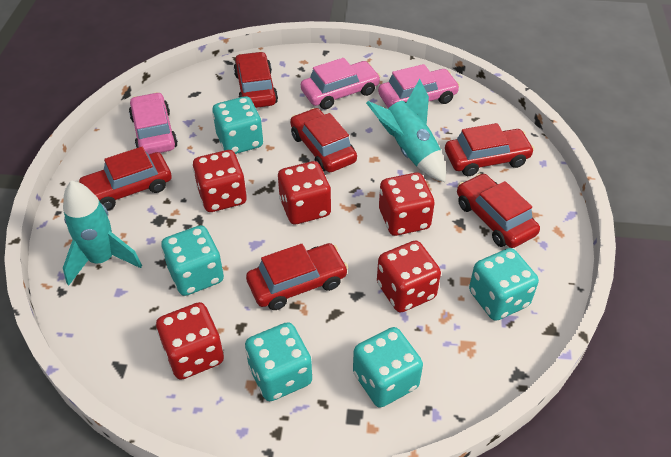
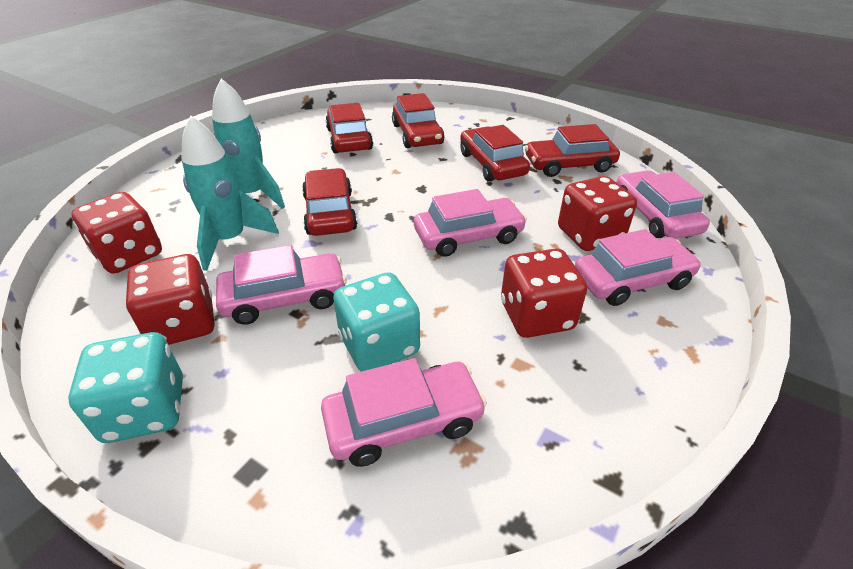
pink car: [129,92,178,154] [301,58,381,109] [378,64,460,108] = 3 -> [216,245,347,325] [321,358,487,467] [414,189,527,257] [575,229,701,306] [616,170,710,239] = 5
red car: [78,147,172,211] [234,52,278,108] [246,243,348,310] [290,108,357,172] [445,123,534,176] [457,173,540,248] = 6 -> [302,168,357,236] [325,103,373,153] [392,93,444,148] [460,125,530,182] [525,124,620,177] = 5
red dice: [156,302,224,380] [193,150,247,212] [278,161,331,224] [377,240,441,312] [379,173,435,236] = 5 -> [72,192,162,274] [126,254,214,345] [501,249,587,338] [558,176,637,251] = 4
turquoise dice: [161,225,224,296] [212,96,263,154] [245,322,312,401] [353,327,423,408] [469,248,539,321] = 5 -> [68,332,183,443] [333,272,420,372] = 2

